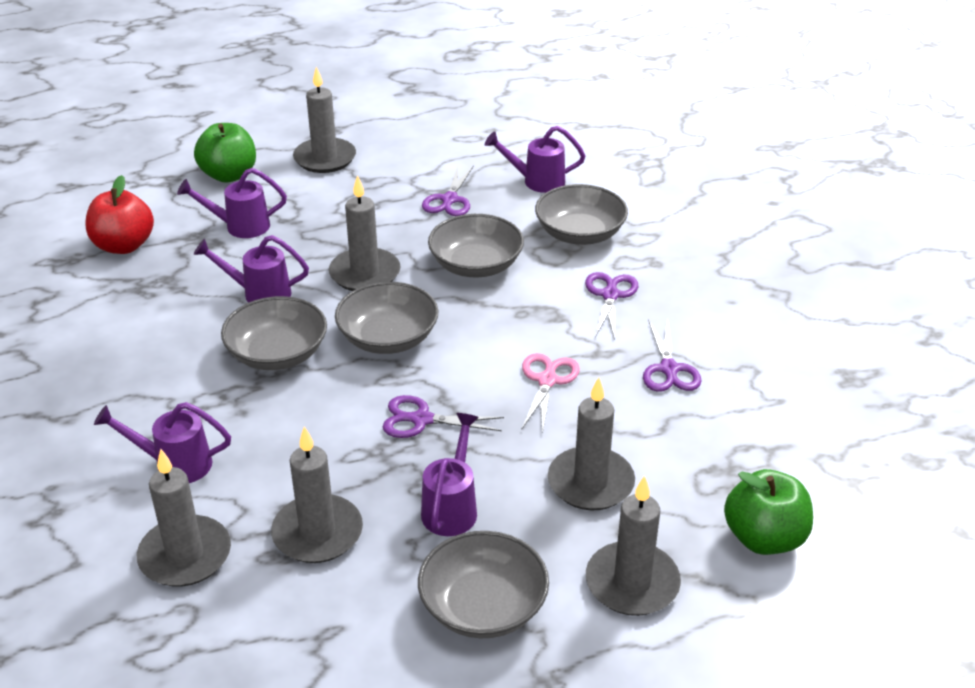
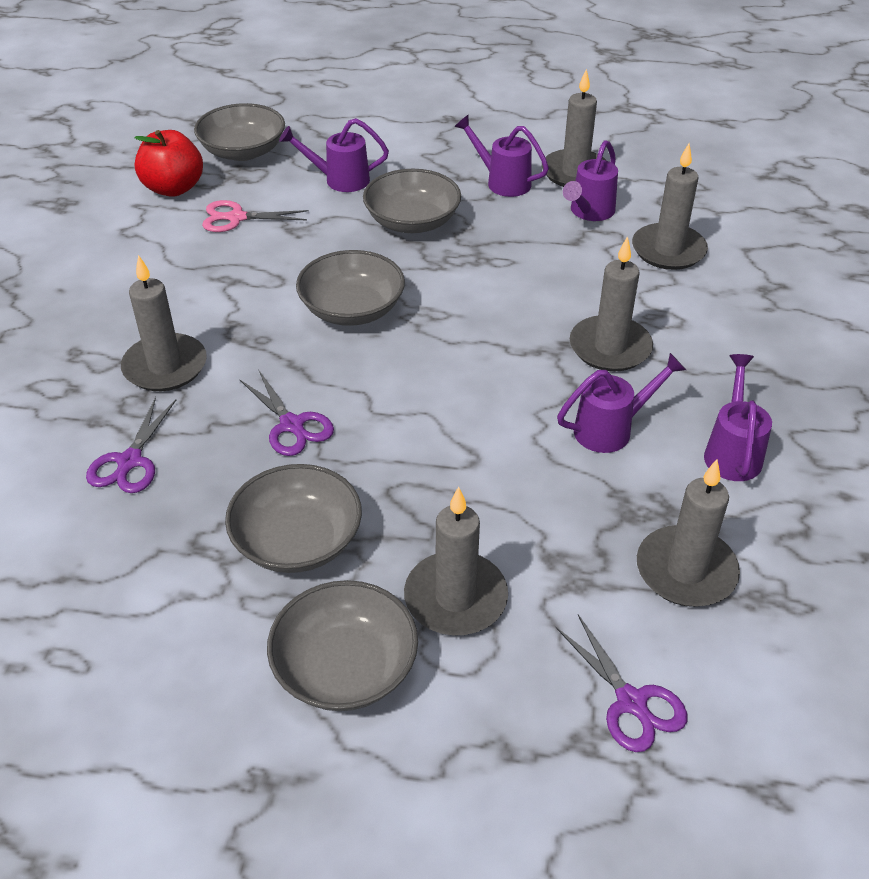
green apple: [194,123,256,183] [724,469,813,555] = 2 -> none = 0
purple scissors: [383,395,504,438] [422,165,474,216] [585,272,638,340] [643,320,701,392] = 4 -> [86,397,176,493] [239,371,334,456] [555,614,688,752] = 3

